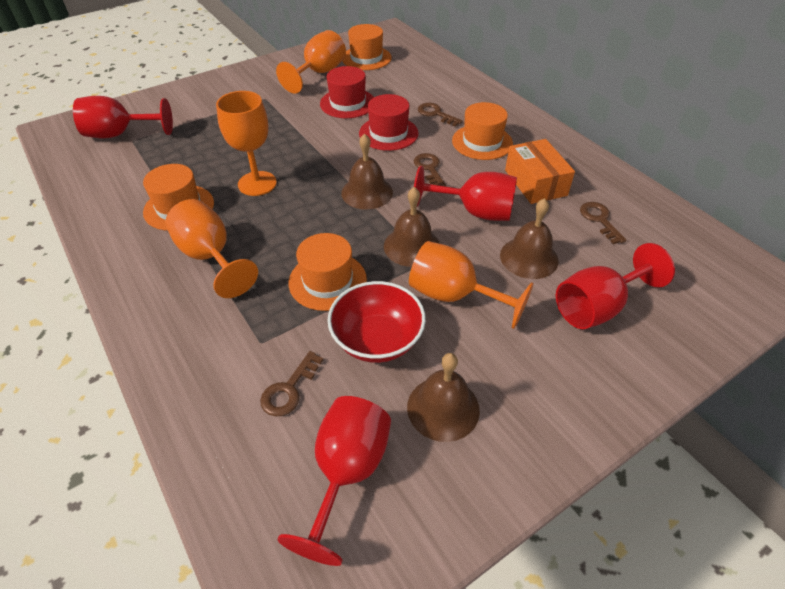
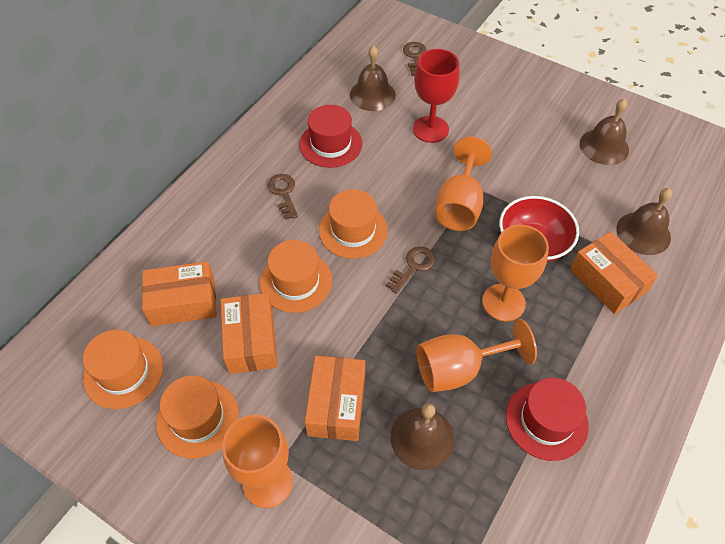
brown key: [260,351,323,416] [414,153,446,187] [418,103,463,127] [580,202,626,244] = 4 -> [268,174,298,220] [386,246,436,294] [403,42,426,76] = 3
orange box: [505,139,575,204] = 1 -> [142,261,217,327] [221,293,278,374] [305,356,365,441] [570,232,658,314] = 4
red goblet: [73,96,173,138] [278,396,391,566] [414,166,517,221] [556,243,675,329] = 4 -> [413,49,460,143] = 1

